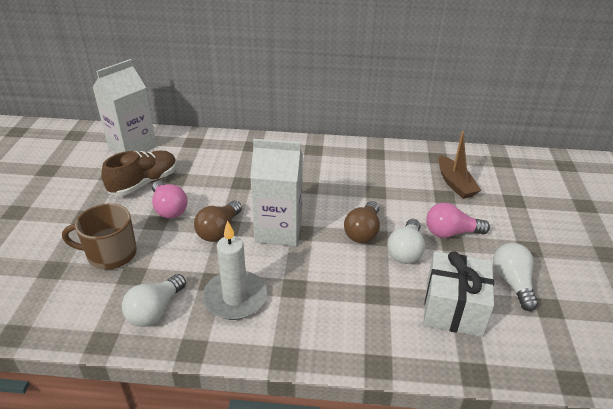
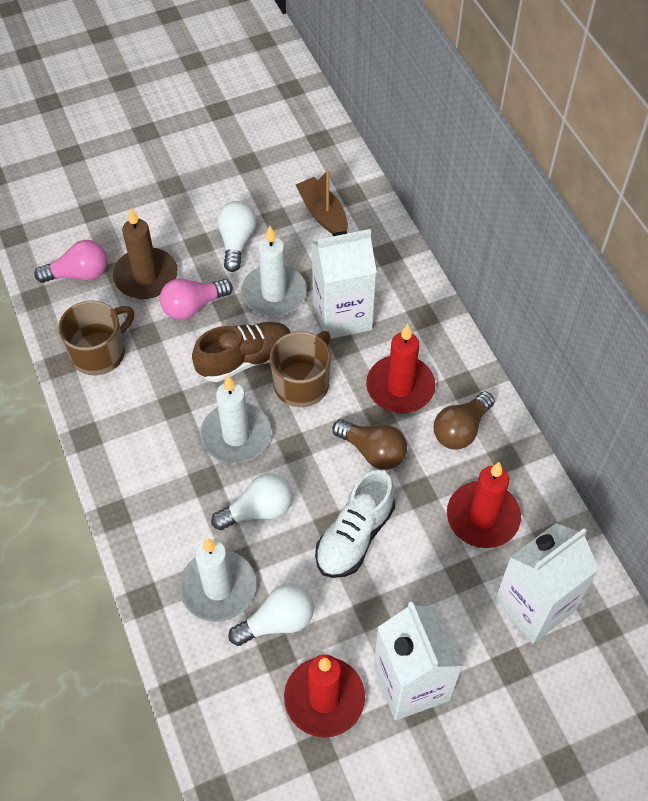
brown candle: none = 0 -> [113,207,178,299] = 1
brown mug: [62,203,137,270] = 1 -> [58,300,134,375] [270,331,331,407] = 2
red candle: none = 0 -> [284,655,365,738] [366,324,435,413] [447,462,521,548] = 3
white candle: [202,220,267,320] = 1 -> [179,538,256,622] [200,375,271,464] [241,226,307,317] = 3
white carton: [92,59,157,154] [250,139,303,246] = 2 -> [312,229,377,339] [373,602,463,720] [495,523,599,643] = 3
white gift: [423,251,494,337] = 1 -> none = 0
white shoe: none = 0 -> [315,470,395,578] = 1

